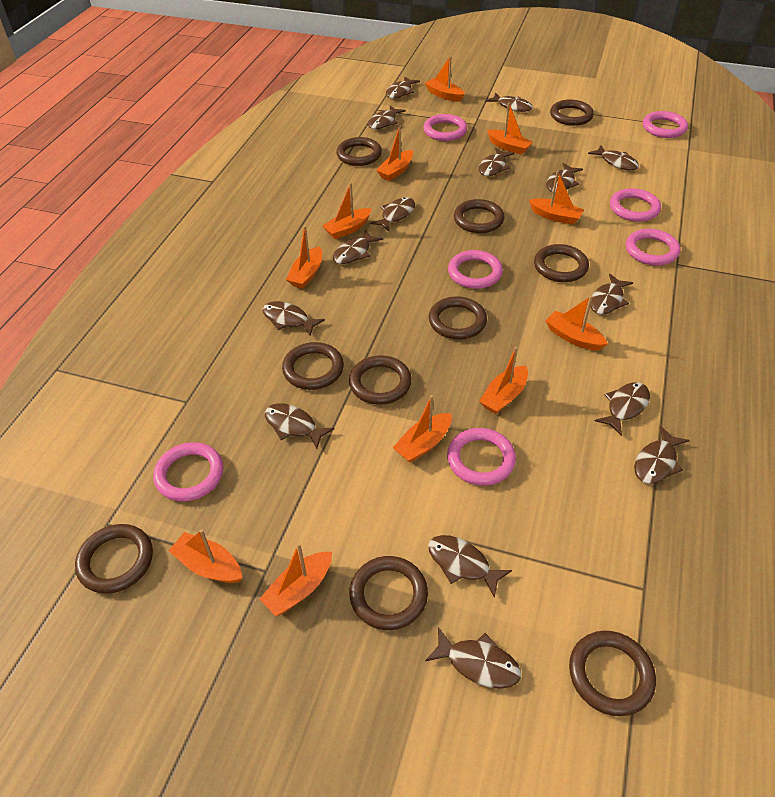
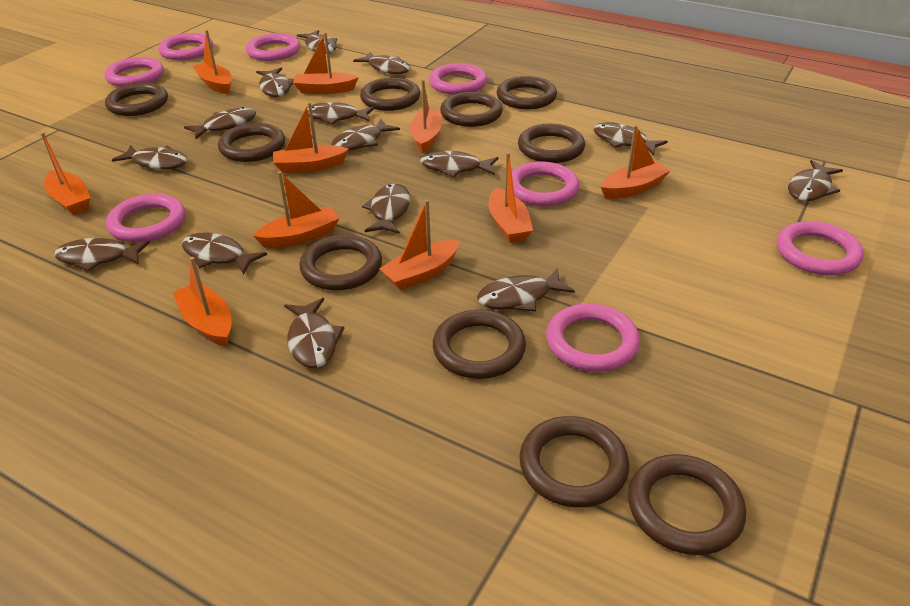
orange boat: [169,529,242,583] [259,543,332,616] [286,226,322,289] [322,182,372,239] [376,125,413,181] [393,395,452,463] [425,56,465,102] [479,347,528,414] [487,103,533,155] [529,171,584,225] [545,295,607,351] = 11 -> [41,132,90,215] [173,257,231,347] [192,30,232,94] [253,171,340,248] [273,102,349,173] [293,32,359,94] [379,200,460,290] [410,79,442,153] [489,152,533,243] [601,125,671,199] = 10
pink ring: [153,442,223,501] [423,114,467,141] [447,428,516,486] [448,250,503,289] [610,188,661,222] [626,229,680,266] [643,111,688,138] = 7 -> [105,57,164,87] [106,194,185,243] [158,33,213,61] [246,33,300,61] [429,63,487,95] [512,162,579,206] [546,303,640,372] [777,221,864,276] = 8

